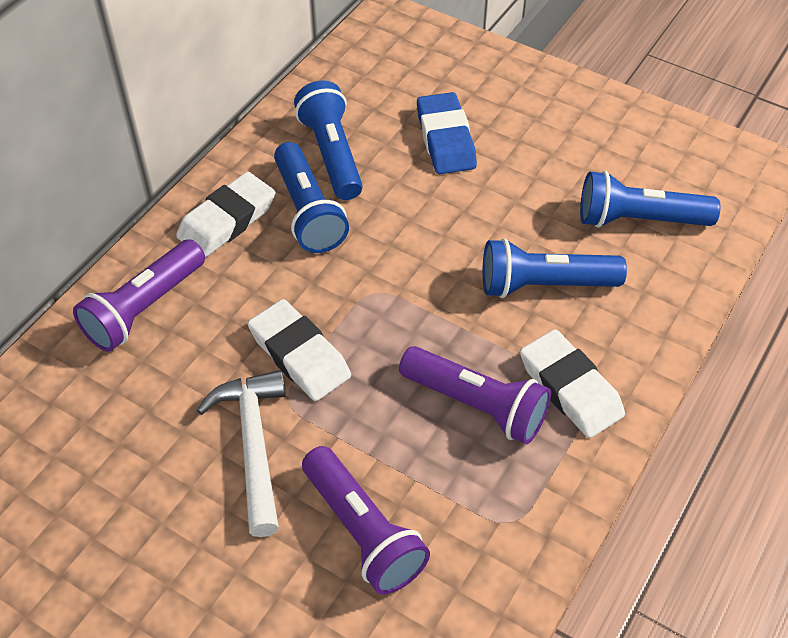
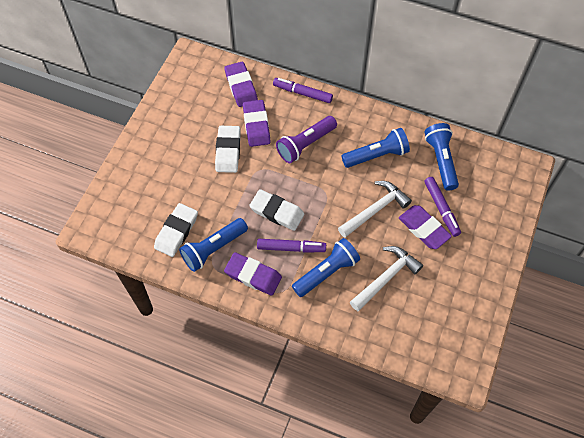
blue eraser: [417,92,477,174] = 1 -> none = 0
purple eraser: none = 0 -> [224,62,258,107] [224,252,282,296] [243,100,270,147] [399,205,452,249] = 4
purple flashlight: [73,239,205,352] [302,446,430,595] [399,346,551,444] = 3 -> [276,116,337,163] = 1
purple marker: none = 0 -> [257,239,326,253] [273,78,333,103] [424,177,461,237] = 3
white hammer: [197,370,286,537] = 1 -> [338,181,412,237] [350,246,423,311] = 2

